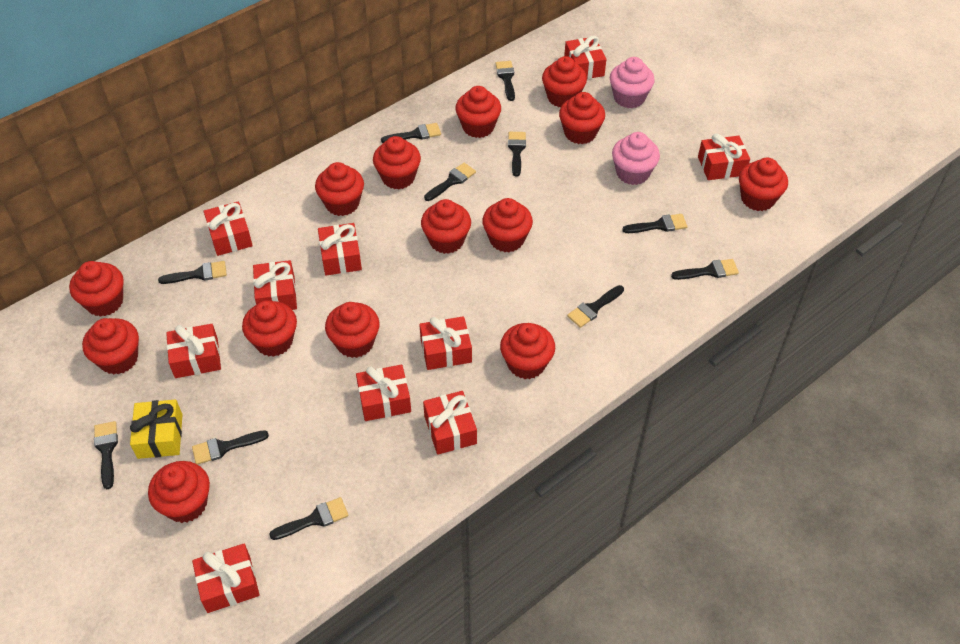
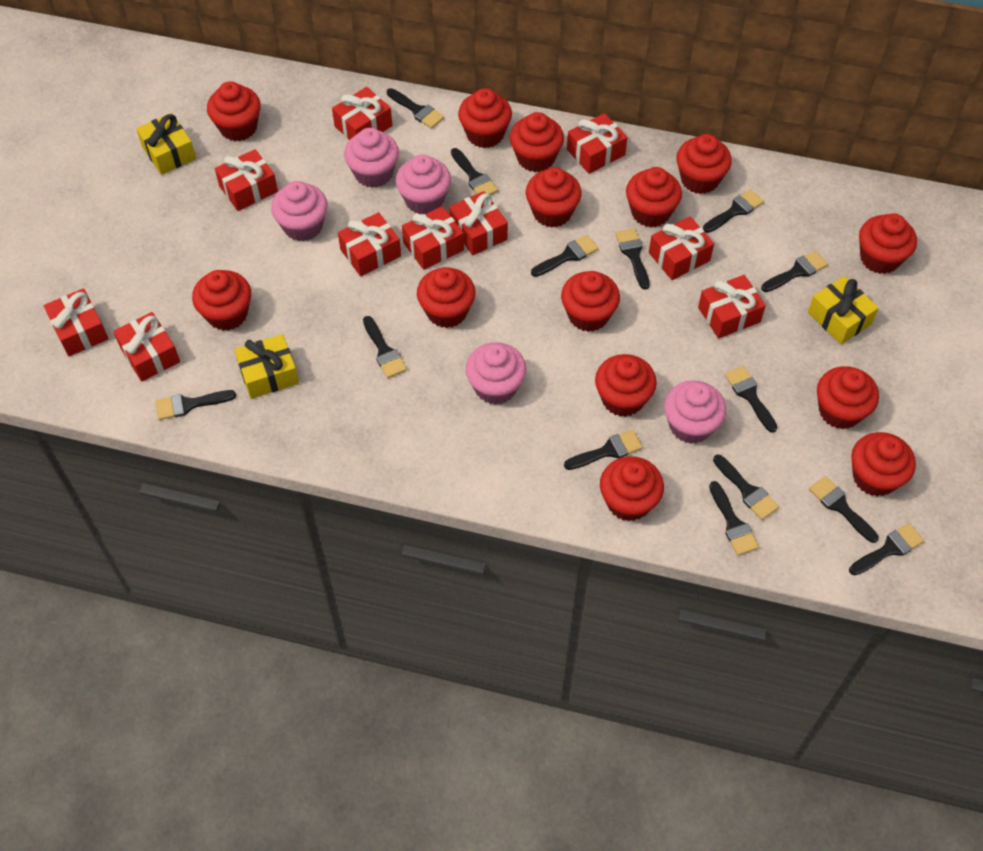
black brush: [94,421,118,489] [158,261,227,284] [192,430,269,465] [269,497,349,540] [381,123,441,143] [424,163,476,201] [495,61,515,101] [508,132,526,177] [567,285,624,328] [622,214,687,233] [671,259,739,280] = 11 -> [155,390,236,420] [363,316,407,378] [387,88,444,129] [451,148,498,195] [531,235,599,277] [564,430,643,470] [615,228,650,290] [703,189,764,233] [709,481,759,556] [713,455,779,520] [725,366,777,433] [761,251,828,292] [809,476,879,543] [849,523,924,575] = 14
pink cupcake: [610,57,655,108] [612,132,660,185] = 2 -> [271,181,328,241] [344,128,399,188] [395,155,451,214] [465,342,526,405] [664,381,726,444] = 5
yellow gift: [130,400,183,459] = 1 -> [136,113,196,175] [234,334,299,399] [808,276,878,344] = 3

